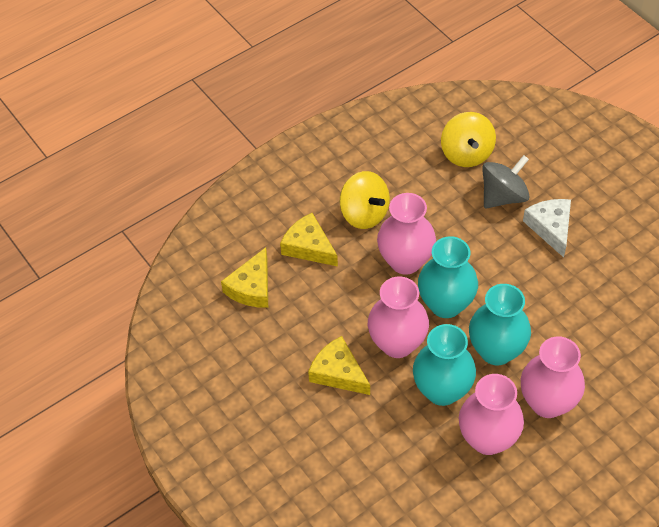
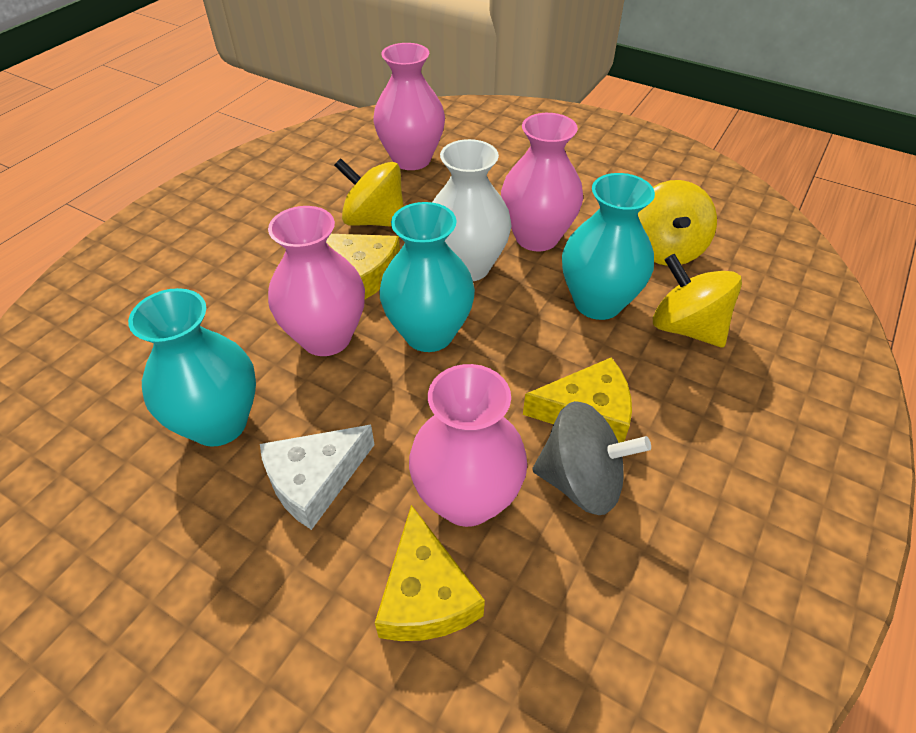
white vase: none = 0 -> [432,139,511,281] = 1
yellow spinning top: [340,171,390,229] [441,112,496,167] = 2 -> [334,158,404,227] [638,180,717,266] [653,254,742,347] = 3

